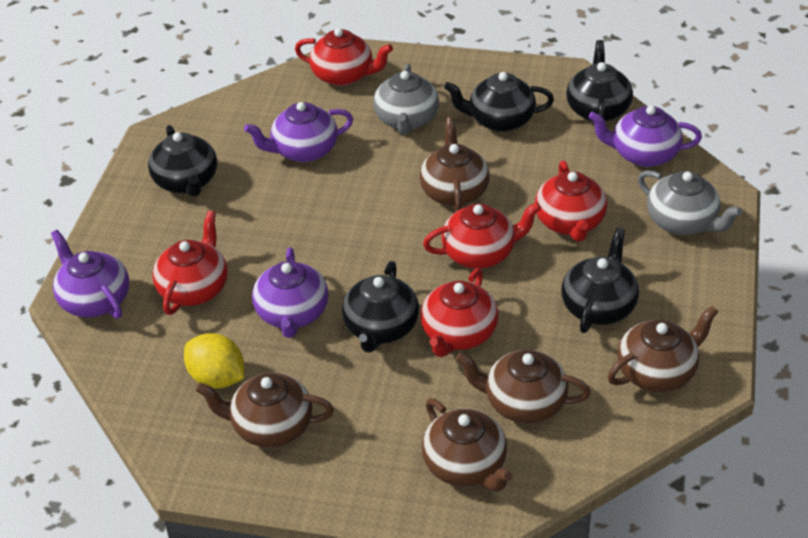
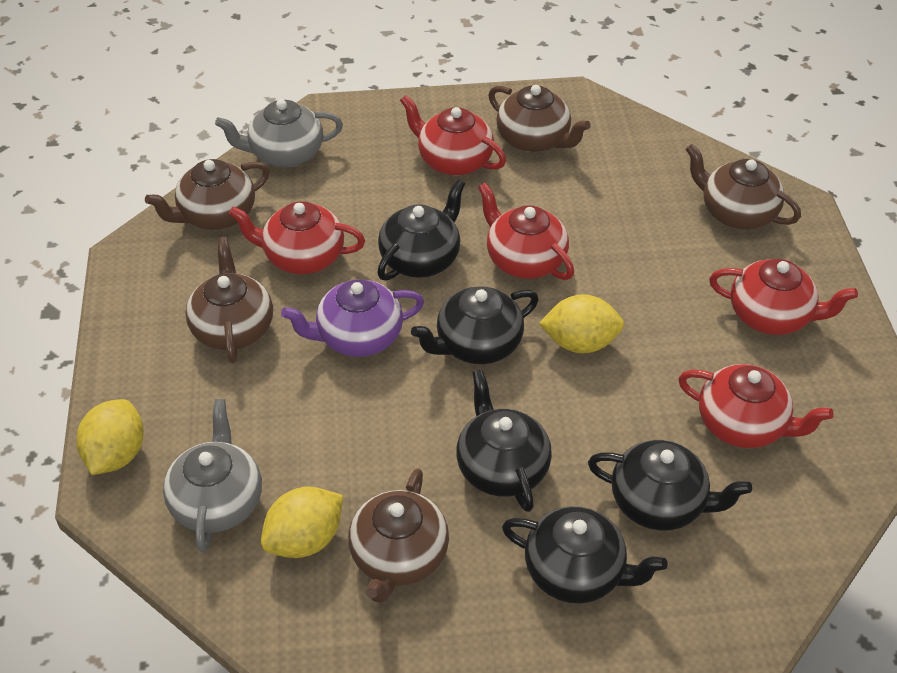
purple teapot: [51,230,129,319] [244,102,353,162] [252,247,329,338] [588,105,702,167] = 4 -> [281,279,424,357] = 1
yellow lemon: [184,333,244,389] = 1 -> [76,399,144,475] [261,487,343,558] [539,294,624,353] = 3

